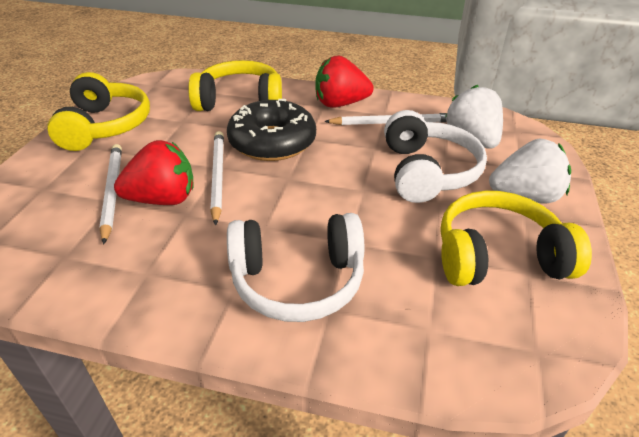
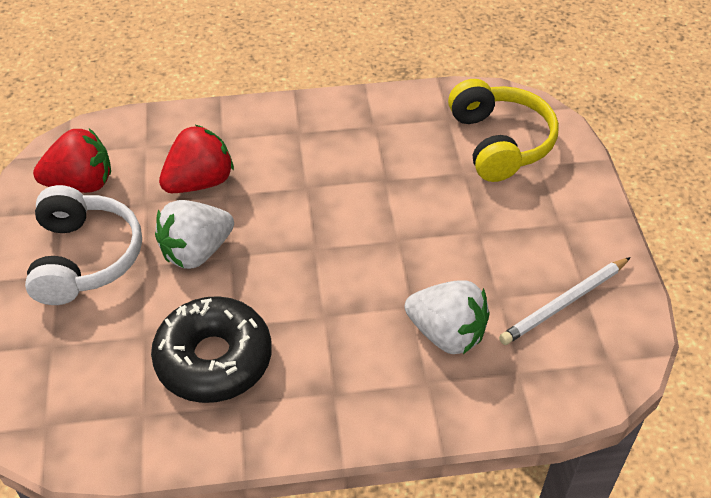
white headphones: [227,213,364,322] [384,110,487,203] = 2 -> [25,185,142,305] = 1
white pencil: [99,144,122,245] [210,131,224,226] [324,113,447,125] = 3 -> [499,257,631,345] = 1
yellow headphones: [47,72,150,151] [188,60,282,111] [440,191,592,286] = 3 -> [448,79,559,182] = 1

